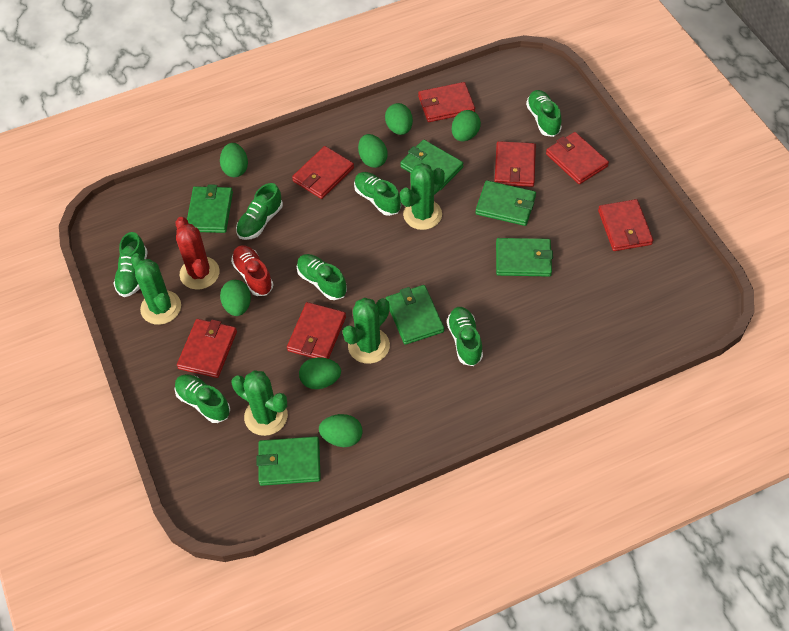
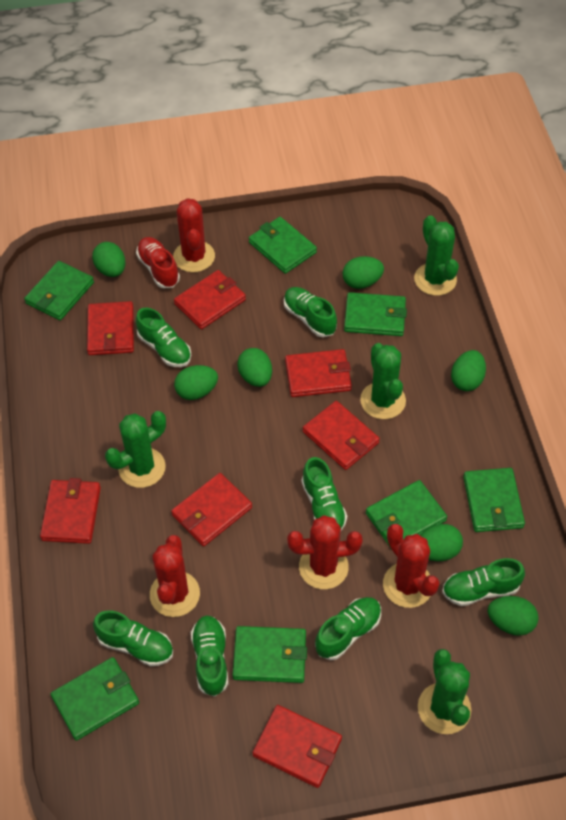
green wallet: [187,184,233,233] [257,436,321,486] [386,285,444,345] [400,139,464,190] [475,180,536,226] [496,238,553,277] = 6 -> [24,261,94,320] [51,657,139,741] [233,626,307,683] [249,217,317,274] [344,292,407,336] [366,480,447,548] [463,468,525,532] = 7
red cactus: [176,217,220,290] = 1 -> [150,535,200,617] [173,198,215,272] [287,515,363,589] [383,524,439,608] = 4

